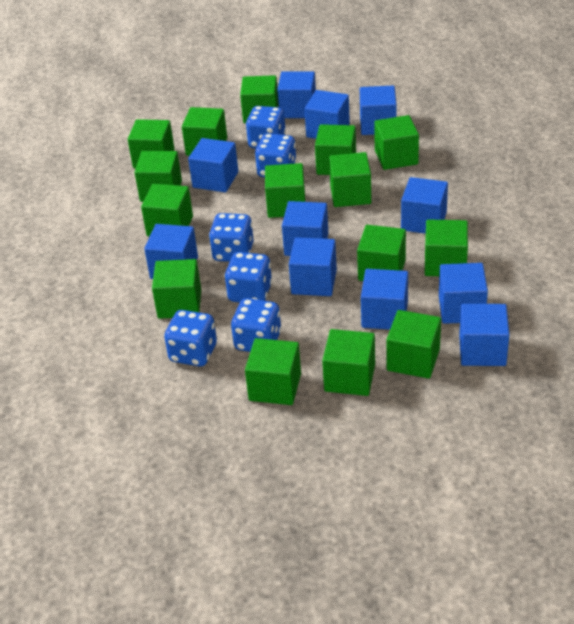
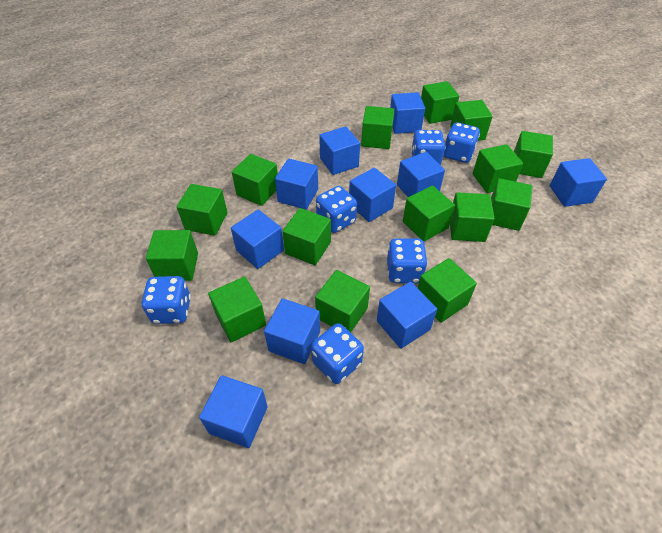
blue cube: [144,224,198,279] [188,138,238,192] [277,71,316,118] [282,201,328,256] [289,237,337,296] [305,90,350,139] [360,86,397,135] [361,269,408,330] [401,177,448,234] [439,263,488,324] [459,304,509,366] = 11 -> [199,375,268,448] [231,209,284,269] [264,298,320,364] [275,159,318,209] [319,126,360,175] [349,168,396,222] [377,282,437,349] [390,92,425,134] [397,152,445,197] [550,158,607,207] = 10

